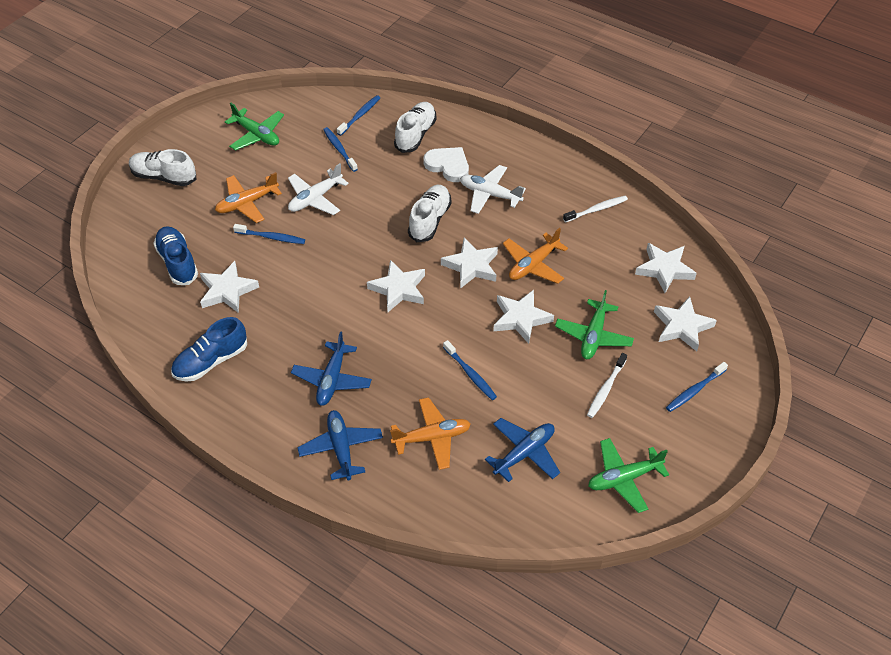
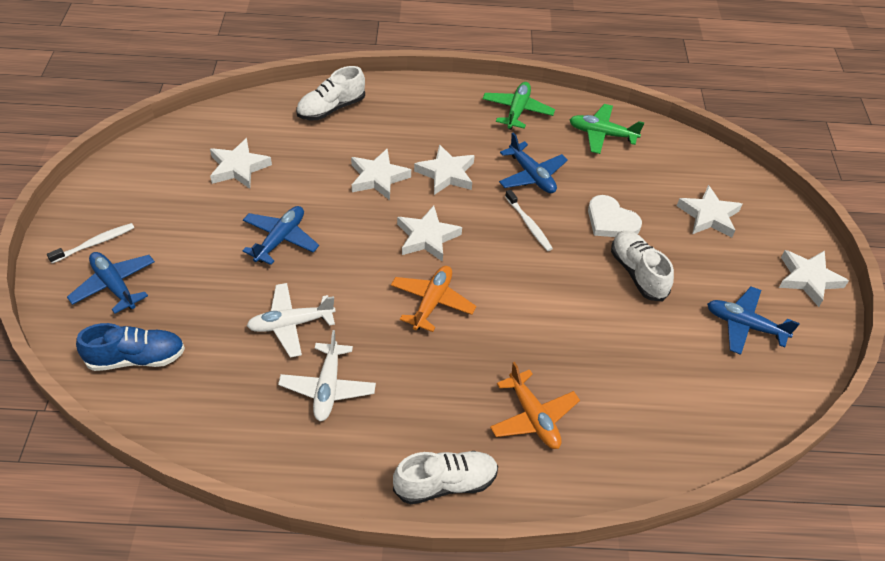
blue plane: [291,331,372,406] [297,410,383,480] [485,418,560,482] = 3 -> [67,252,155,314] [242,206,319,265] [499,133,568,193] [707,286,800,355] = 4
blue shoe: [153,226,198,285] [171,317,247,382] = 2 -> [76,323,185,371] = 1
blue toothbrush: [233,224,305,244] [323,127,358,172] [337,95,380,136] [443,340,497,400] [666,362,728,412] = 5 -> none = 0
green plane: [225,103,284,151] [555,290,634,359] [588,438,669,513] = 3 -> [482,82,555,130] [570,104,644,154] = 2
orange plane: [215,172,282,223] [390,397,471,470] [503,228,568,284] = 3 -> [391,266,476,332] [490,362,580,449] = 2

